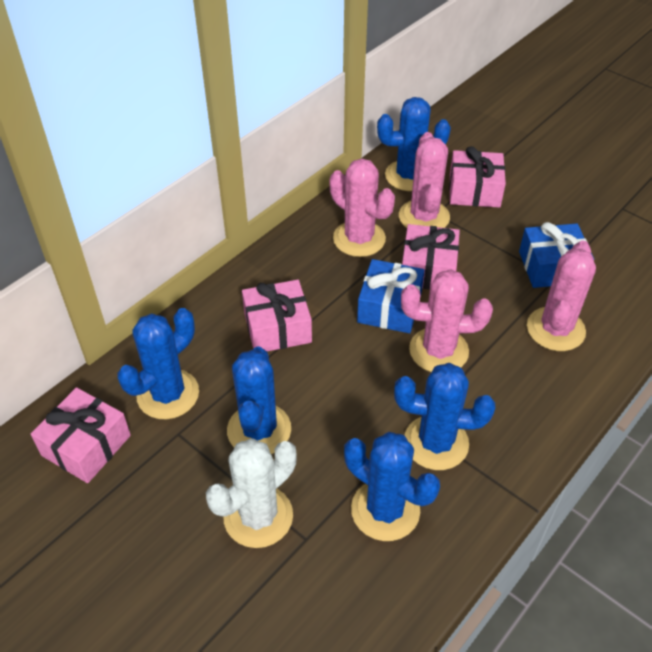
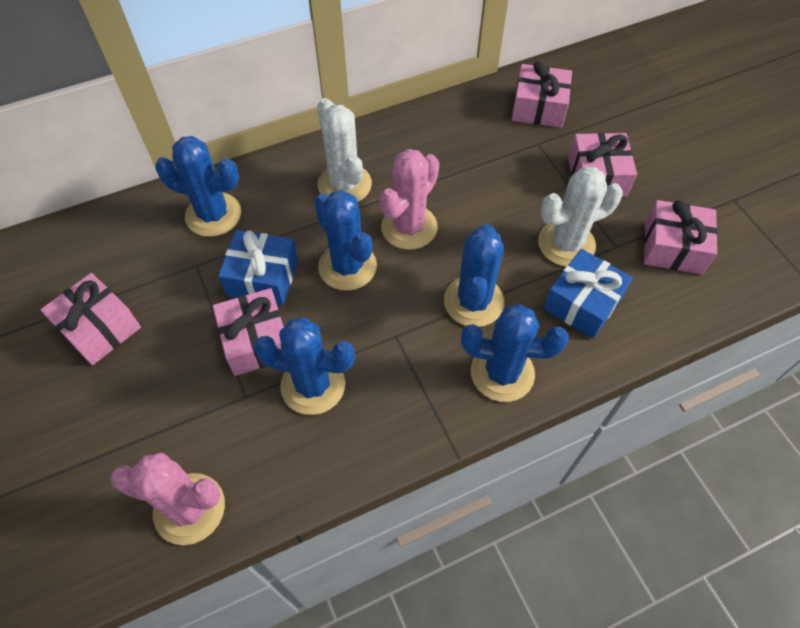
pink cactus: [330,158,395,257] [399,132,450,228] [401,269,493,372] [527,241,596,351] = 4 -> [110,453,225,545] [379,149,439,250] = 2
pink gift: [31,387,131,483] [242,280,312,351] [402,224,460,289] [449,146,506,208] = 4 -> [40,273,141,365] [212,288,284,376] [512,61,572,128] [568,133,637,197] [644,200,718,274] = 5
white cactus: [206,438,297,548] = 1 -> [317,98,372,202] [538,167,623,267] = 2

